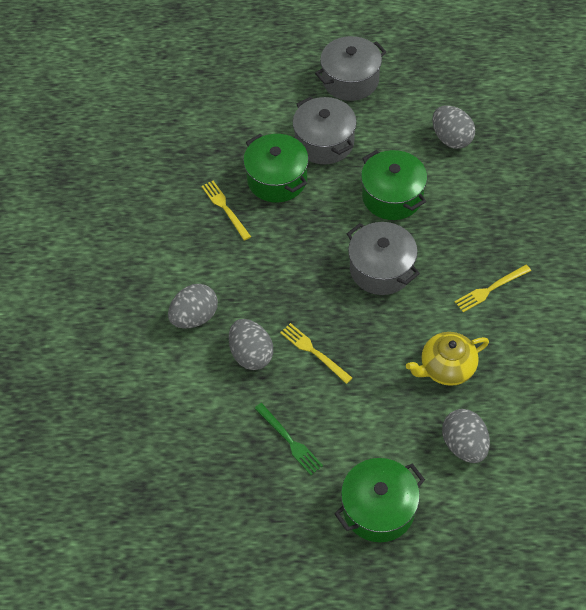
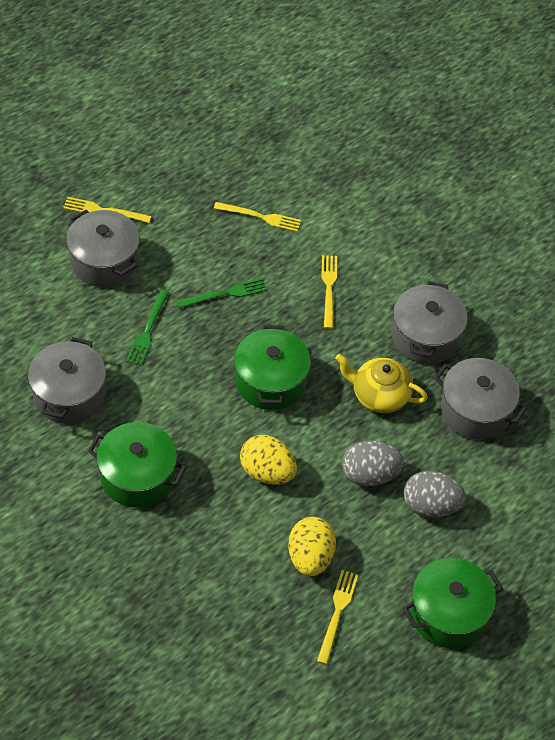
green fork: [254,403,323,475] = 1 -> [126,290,169,366] [176,278,267,308] = 2
grey egg: [168,284,218,328] [229,319,273,370] [432,105,475,149] [442,409,490,463] = 4 -> [342,440,404,486] [404,471,466,518] = 2
grey pot: [293,97,357,164] [315,36,386,101] [347,222,420,295] = 3 -> [28,337,106,424] [66,210,140,287] [391,281,468,364] [434,358,527,440] = 4
yellow egg: none = 0 -> [240,435,297,485] [288,517,336,576] = 2
yellow fork: [201,181,251,241] [280,323,352,384] [455,265,531,312] = 3 -> [63,197,152,223] [214,202,301,232] [317,570,358,665] [321,255,337,329] = 4

